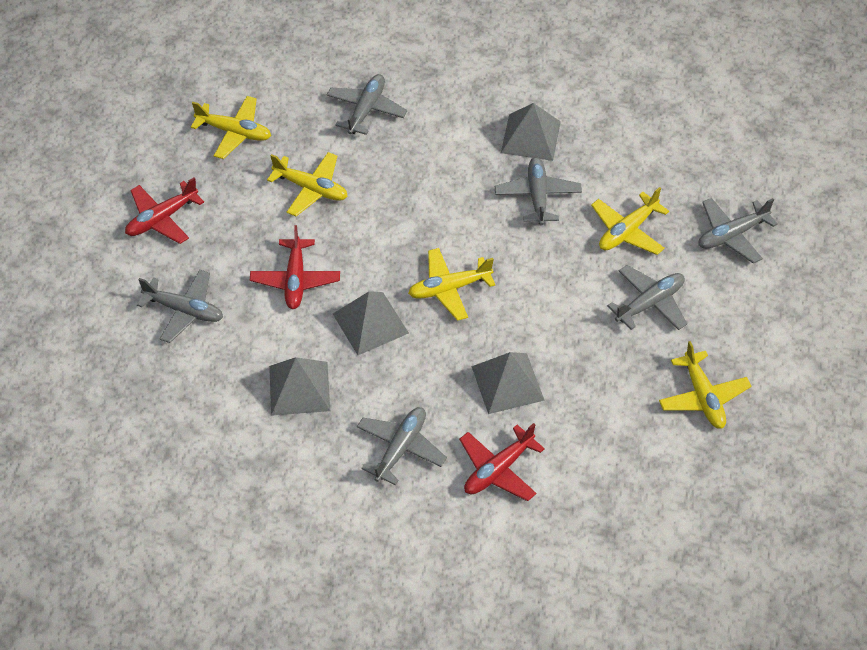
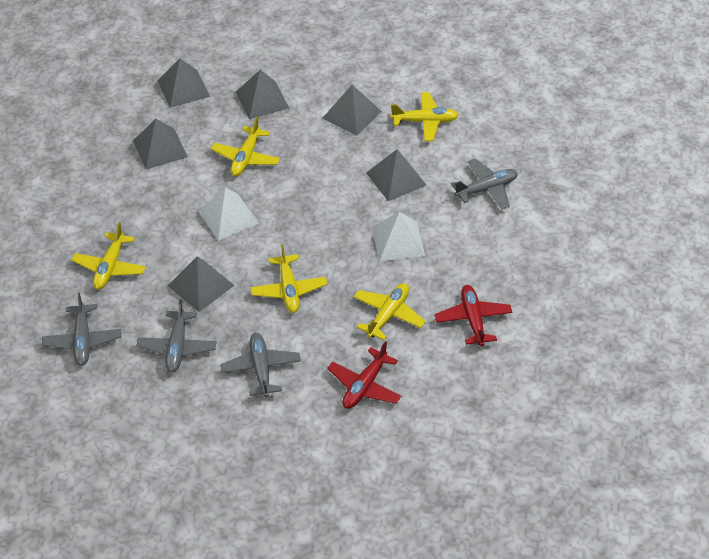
grey plane: [137,270,223,343] [327,74,407,135] [357,407,447,485] [495,157,582,225] [607,265,687,330] [699,198,778,264] = 6 -> [42,293,121,366] [137,299,216,373] [220,333,301,397] [451,158,518,209] = 4
grey pyramid: [269,357,330,416] [333,291,409,355] [471,352,545,414] [501,103,561,161] = 4 -> [133,119,188,169] [158,59,210,108] [168,256,235,312] [236,70,289,119] [323,85,382,136] [366,149,426,201] = 6
red plane: [125,177,204,244] [250,225,340,309] [459,423,545,501] = 3 -> [327,341,401,409] [434,285,512,346] = 2
white pyramid: none = 0 -> [198,187,259,241] [372,212,425,262] = 2

